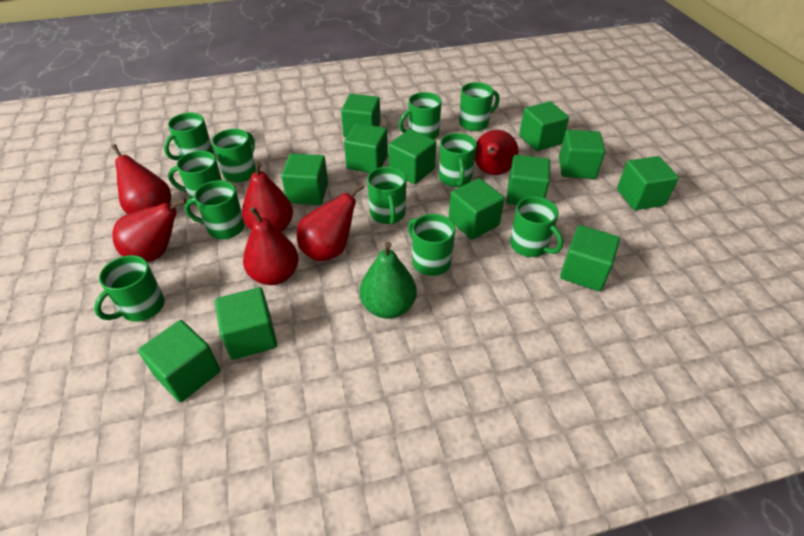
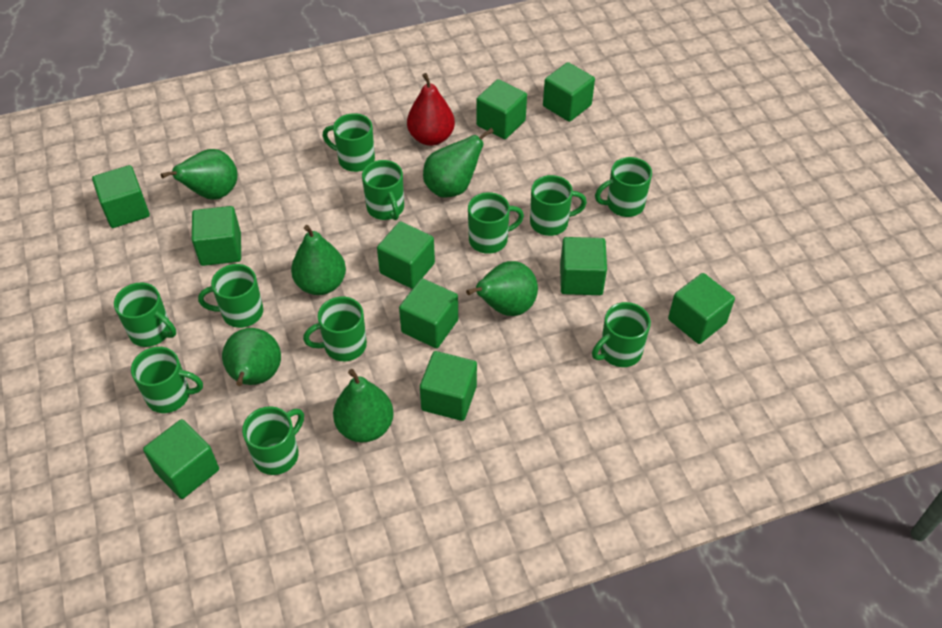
green cube: [138,320,220,402] [215,287,277,360] [281,153,328,205] [341,94,381,137] [344,123,388,173] [388,129,436,184] [449,178,505,240] [506,155,550,205] [519,101,569,151] [559,130,605,179] [560,225,620,291] [617,156,679,210] = 12 -> [92,165,150,228] [143,419,219,499] [192,206,241,266] [377,221,435,289] [399,278,458,348] [420,351,477,421] [476,79,527,139] [543,62,595,122] [560,237,607,295] [668,273,735,344] = 10
green pear: [360,242,417,319] = 1 -> [161,149,238,200] [222,328,281,386] [291,225,346,295] [333,369,394,442] [423,128,494,198] [466,261,538,316] = 6
red pear: [111,144,171,214] [112,198,187,262] [242,161,293,232] [243,207,299,285] [297,183,365,261] [475,130,519,175] = 6 -> [407,73,455,146] = 1

